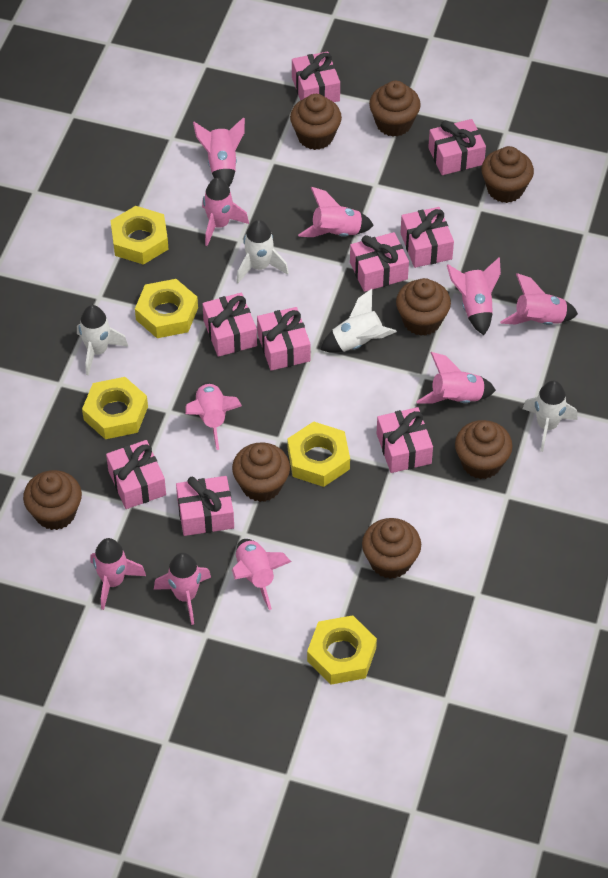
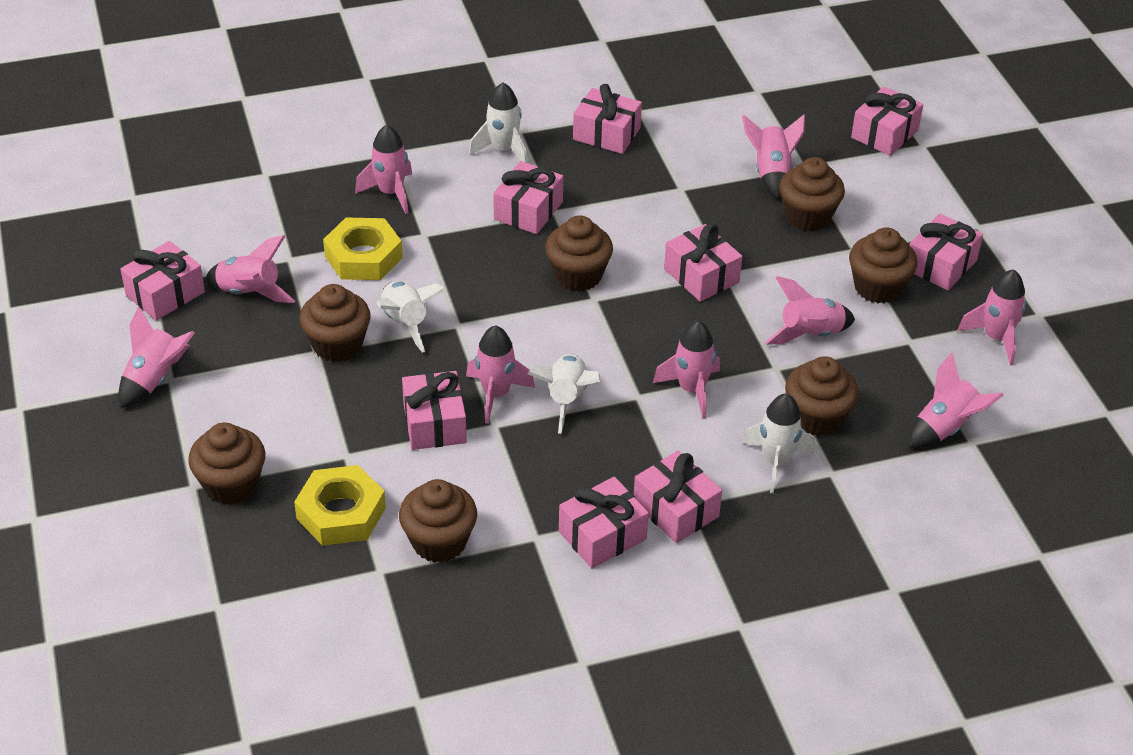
brown cupcake: [23,470,82,530] [232,442,290,502] [290,94,342,150] [362,518,421,579] [369,81,421,137] [396,278,451,336] [455,420,513,479] [481,146,534,203] = 8 -> [188,423,266,505] [300,284,371,362] [399,479,477,563] [545,215,613,291] [779,157,845,231] [785,356,859,436] [849,227,917,303] = 7
pink rocket: [91,538,146,610] [154,553,211,625] [185,382,242,450] [193,117,245,187] [202,178,249,246] [232,539,291,610] [298,187,374,237] [416,352,496,404] [447,257,501,335] [500,273,578,325] = 10 -> [119,306,195,408] [206,235,295,303] [355,125,412,214] [466,325,535,424] [653,321,720,418] [742,115,805,199] [765,276,855,345] [908,353,1004,448] [957,269,1026,365] = 9
yellow nut: [82,377,148,439] [110,206,169,265] [135,279,198,338] [288,421,350,487] [307,615,377,685] = 5 -> [294,465,386,546] [323,217,403,280] = 2

